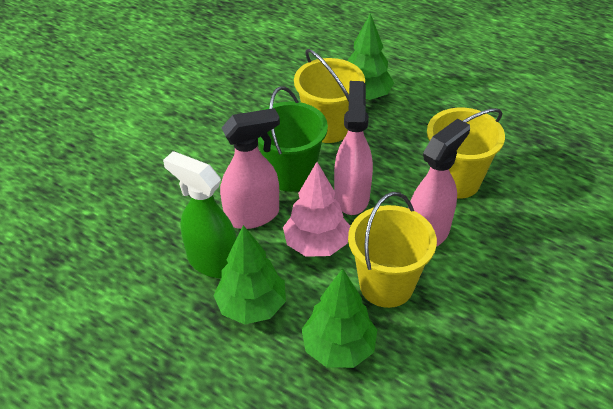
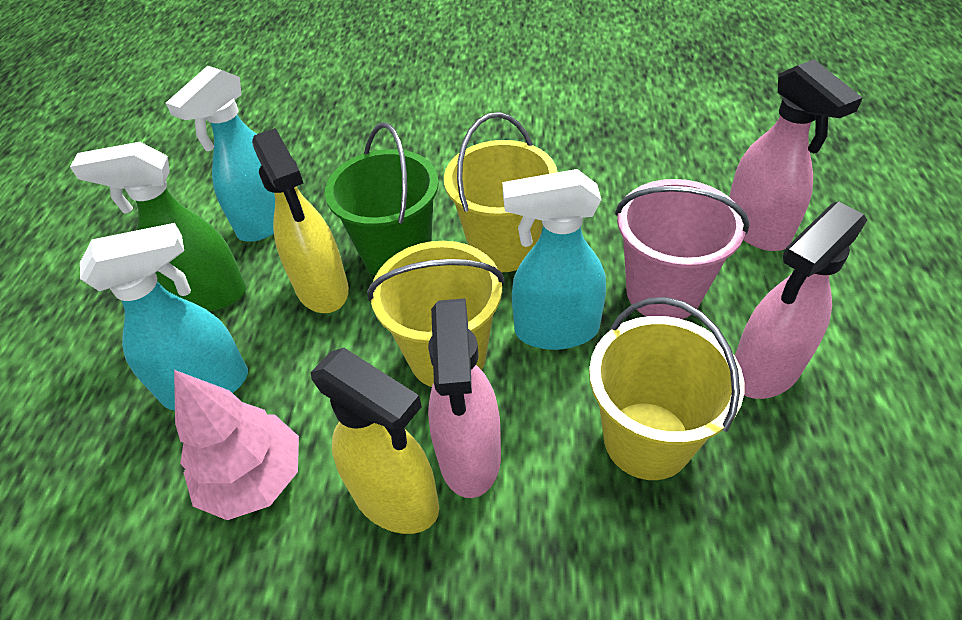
green tree: [214,225,286,324] [301,269,377,368] [347,13,394,100] = 3 -> none = 0
pink bucket: none = 0 -> [615,179,750,319] = 1
turquoise spray bottle: none = 0 -> [80,223,248,410] [166,66,275,242] [502,169,606,350] = 3
yellow spray bottle: none = 0 -> [252,128,349,313] [311,348,439,534] = 2

